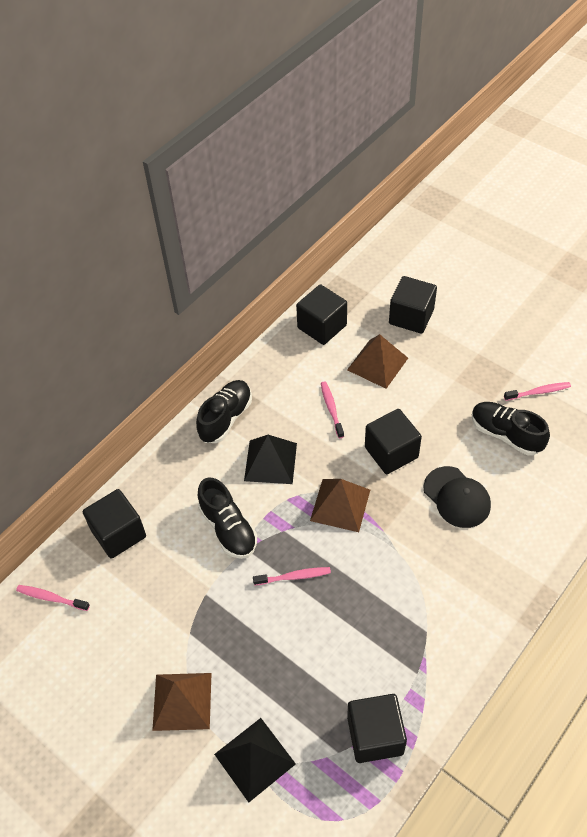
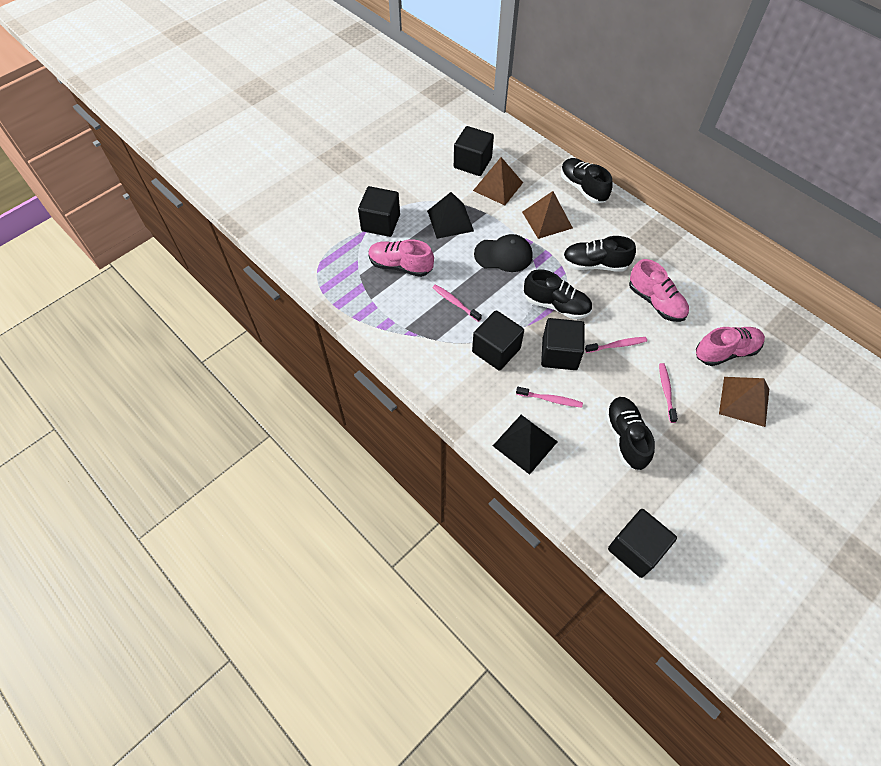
black shoe: [196,380,252,443] [198,478,257,559] [472,402,550,455] = 3 -> [524,269,592,319] [561,158,613,203] [563,236,636,272] [605,397,655,471] = 4
pink shoe: none = 0 -> [368,239,434,277] [629,259,689,322] [696,327,765,366] = 3

